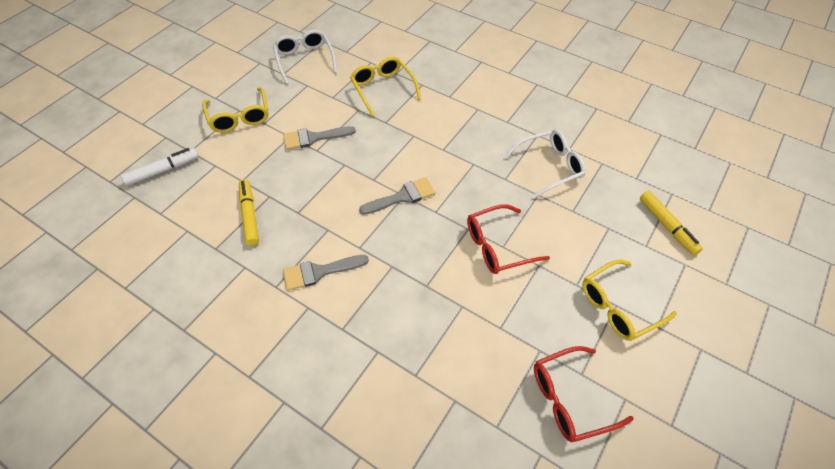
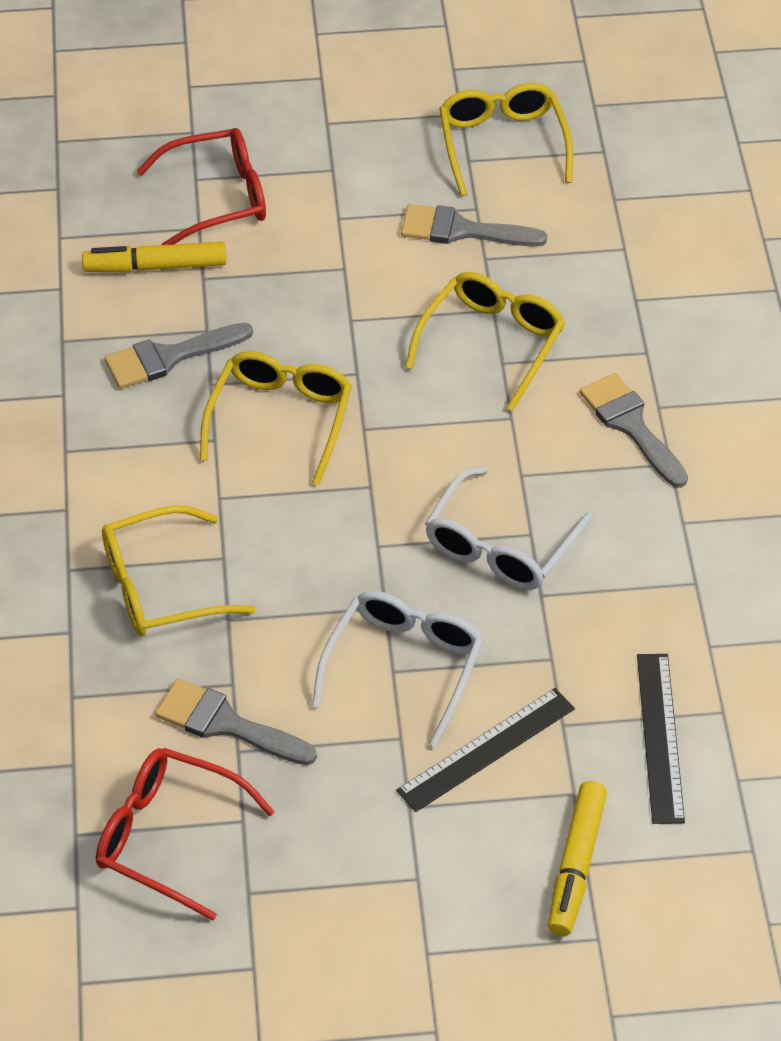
black ruler: none = 0 -> [396,688,575,812] [637,654,685,824] = 2
grey brush: [283,126,356,150] [283,255,369,291] [359,177,435,215] = 3 -> [104,323,253,389] [155,678,317,765] [401,204,547,247] [580,373,688,488] = 4
white marker: [121,148,198,186] = 1 -> none = 0
yellow glasses: [202,87,269,133] [350,57,421,117] [582,259,677,341] = 3 -> [102,505,256,637] [200,351,352,485] [405,272,565,411] [439,83,573,196] = 4

